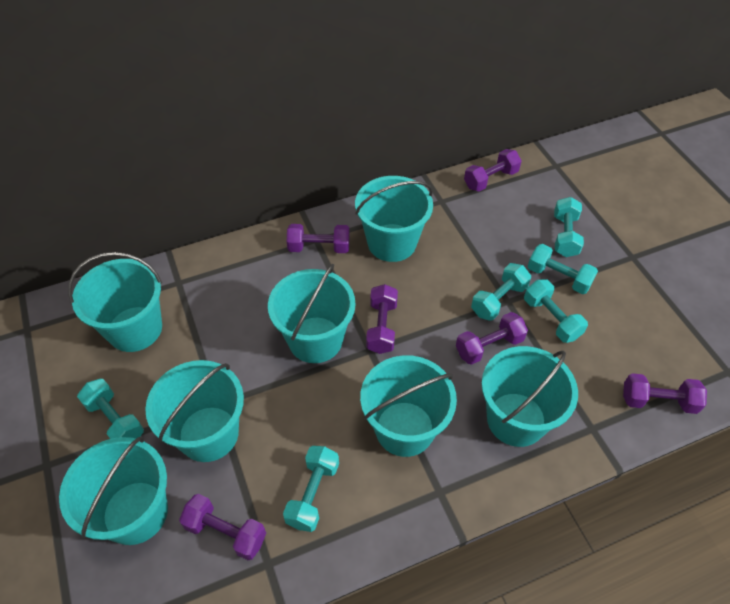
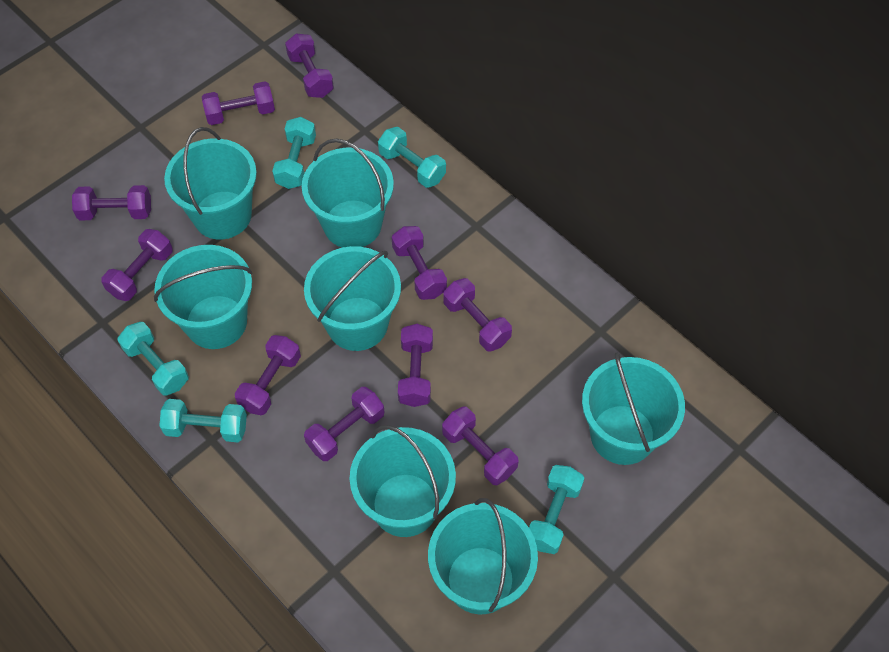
purple dumbbell: [179,494,266,560] [287,224,350,253] [366,284,398,354] [456,312,528,365] [464,149,522,191] [623,373,707,414] = 6 -> [72,185,151,220] [101,229,173,301] [202,81,275,125] [235,335,301,415] [285,33,334,98] [304,387,385,461] [392,226,447,300] [398,324,433,407] [442,406,519,485] [443,278,512,352] = 10
turquoise dumbbell: [77,379,144,439] [283,446,339,532] [471,263,531,321] [524,279,588,343] [528,244,598,294] [554,197,584,257] = 6 -> [117,322,189,396] [159,399,247,442] [272,117,316,189] [378,127,446,188] [529,465,584,554] = 5

